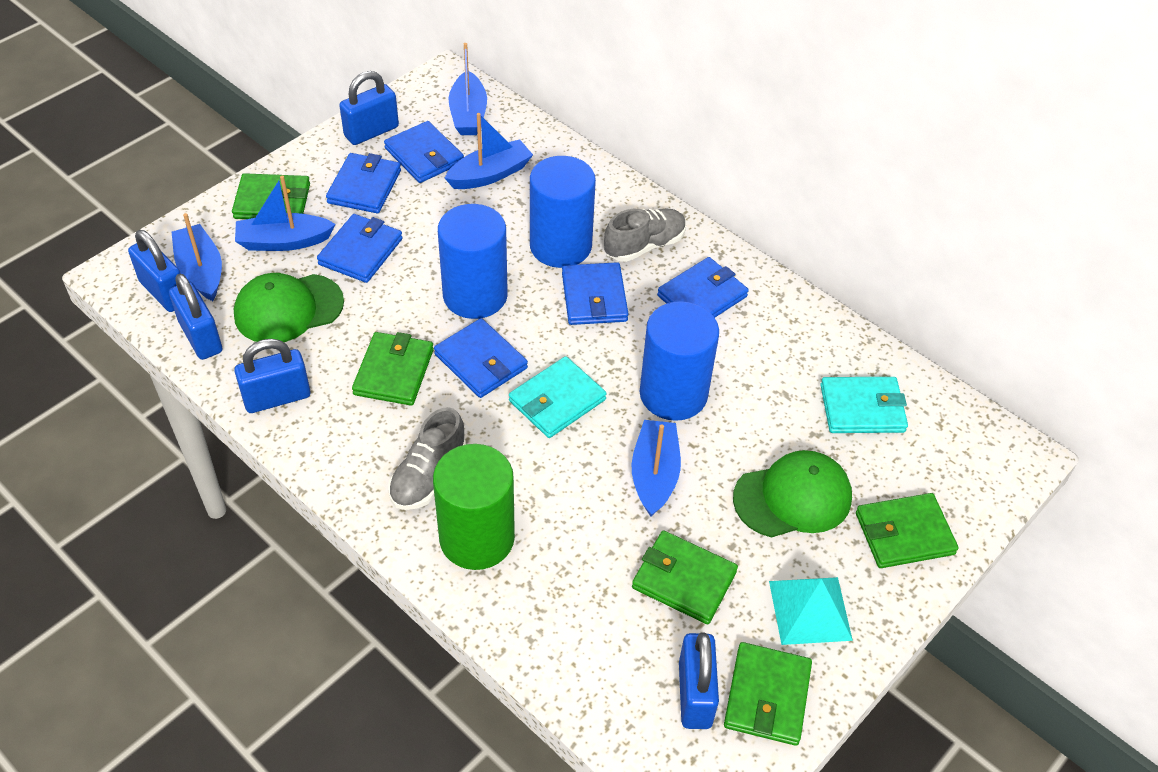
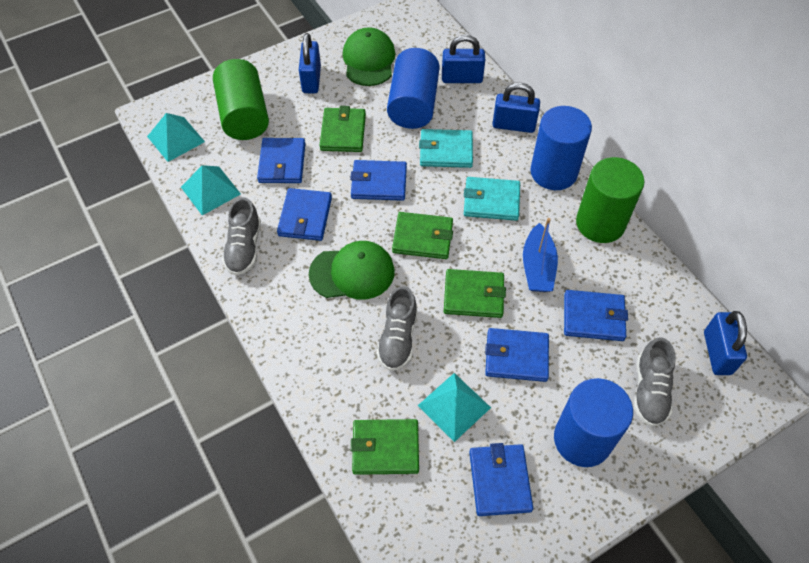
blue boat: [172,213,222,301] [235,175,336,251] [445,113,533,189] [449,43,487,135] [631,420,681,516] = 5 -> [523,218,558,292] = 1
blue padlock: [128,230,181,312] [169,274,222,360] [234,339,311,413] [339,71,399,145] [679,632,719,729] = 5 -> [299,33,321,93] [442,35,485,83] [492,83,540,133] [704,311,747,375] = 4
green cylinder: [433,444,515,570] = 1 -> [213,59,269,140] [576,157,645,243] = 2
green wallet: [232,173,310,219] [352,332,434,406] [632,531,738,624] [724,642,812,746] [856,493,959,568] = 5 -> [320,106,366,152] [351,419,419,475] [392,212,453,259] [444,269,506,318] = 4
grey shoe: [388,407,466,510] [604,209,686,262] = 2 -> [222,197,261,276] [377,286,417,371] [634,337,676,427] = 3
turquoise pyramid: [769,577,853,645] = 1 -> [147,113,205,162] [181,165,241,215] [417,373,491,442] = 3

